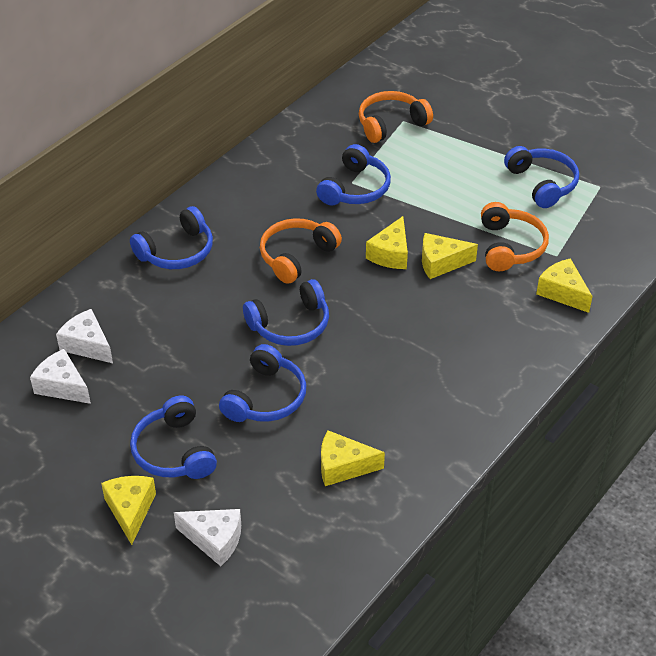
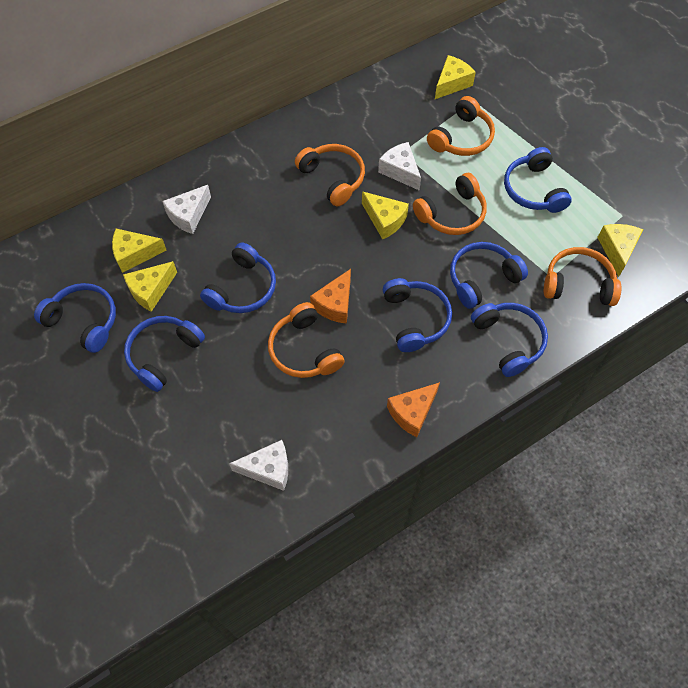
blue headphones: [130,206,213,269] [130,396,217,479] [219,344,306,422] [243,279,329,346] [316,144,391,205] [504,146,579,208] = 6 -> [34,283,116,353] [124,316,205,392] [200,242,276,313] [383,278,452,352] [450,242,528,309] [471,303,548,377] [504,147,572,213] = 7
orange cheese: none = 0 -> [310,269,351,324] [387,382,440,437] = 2
orange headphones: [260,218,342,284] [359,91,433,143] [481,202,549,271] = 3 -> [268,302,345,378] [295,144,365,206] [413,173,487,235] [427,96,495,156] [544,247,621,306] = 5

